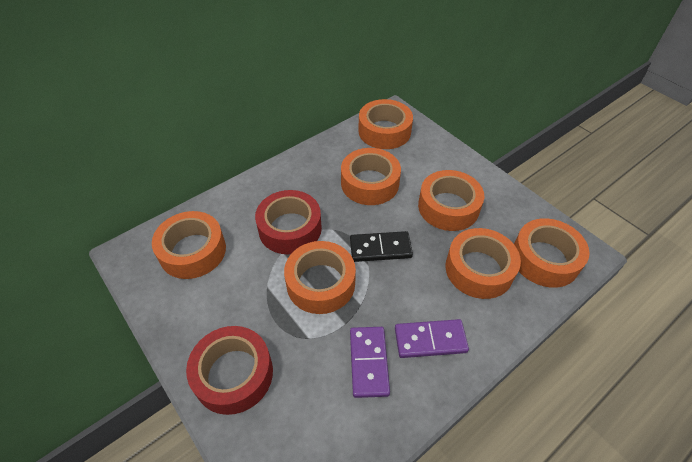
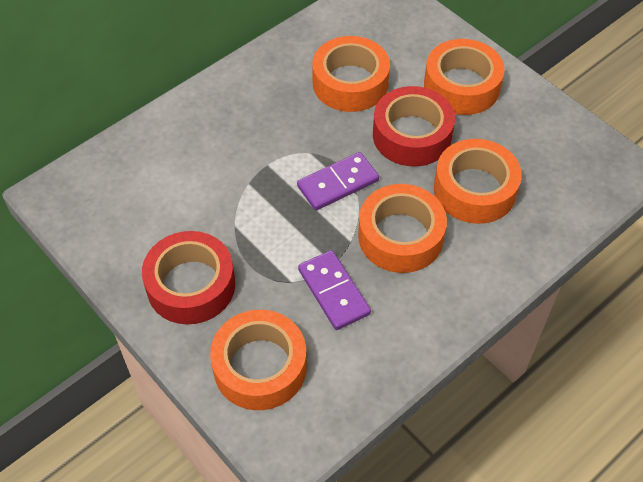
black domino: [350,231,413,262] = 1 -> none = 0
orange tape: [152,211,226,279] [284,241,356,314] [341,148,401,205] [358,99,413,149] [418,170,484,231] [445,228,521,299] [514,218,590,288] = 7 -> [210,310,307,410] [312,36,390,112] [358,184,447,273] [424,39,505,115] [434,139,522,224] = 5

